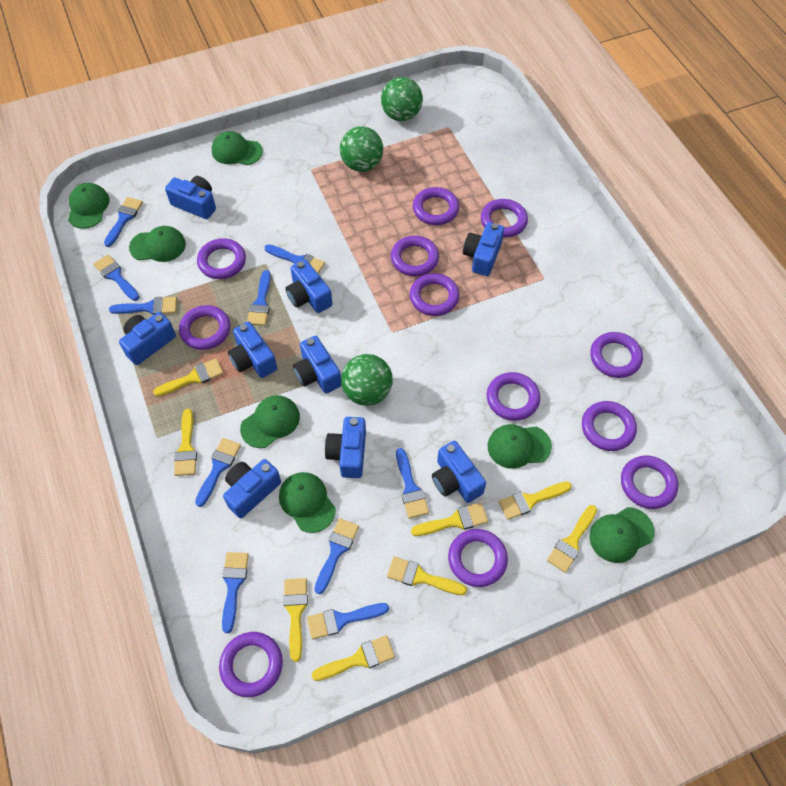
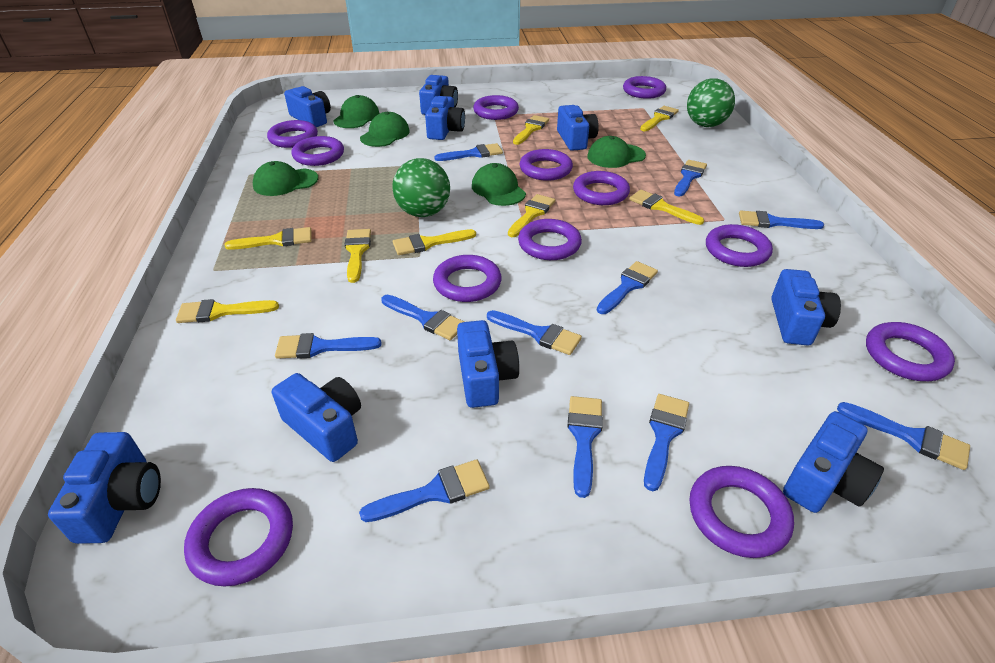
blue brush: [93,255,139,301] [104,197,143,247] [109,297,177,315] [195,438,241,507] [222,552,249,633] [247,270,271,326] [264,244,325,274] [307,603,389,639] [314,518,359,594] [396,448,429,519] = 10 -> [275,333,381,359] [359,459,490,522] [381,295,464,340] [434,143,503,161] [487,310,582,355] [567,396,603,498] [597,261,658,314] [644,394,689,491] [674,160,707,196] [739,211,824,229] [837,402,970,470] = 11
green ball: [340,126,383,172] [341,354,393,406] [381,77,423,121] = 3 -> [392,158,450,217] [687,78,735,127] = 2
green cap: [68,183,109,229] [129,226,186,262] [212,131,263,165] [240,395,300,448] [279,472,336,533] [488,424,552,469] [589,507,655,563] = 7 -> [253,161,318,196] [333,95,380,128] [360,112,410,147] [472,163,526,206] [587,136,646,168] = 5

